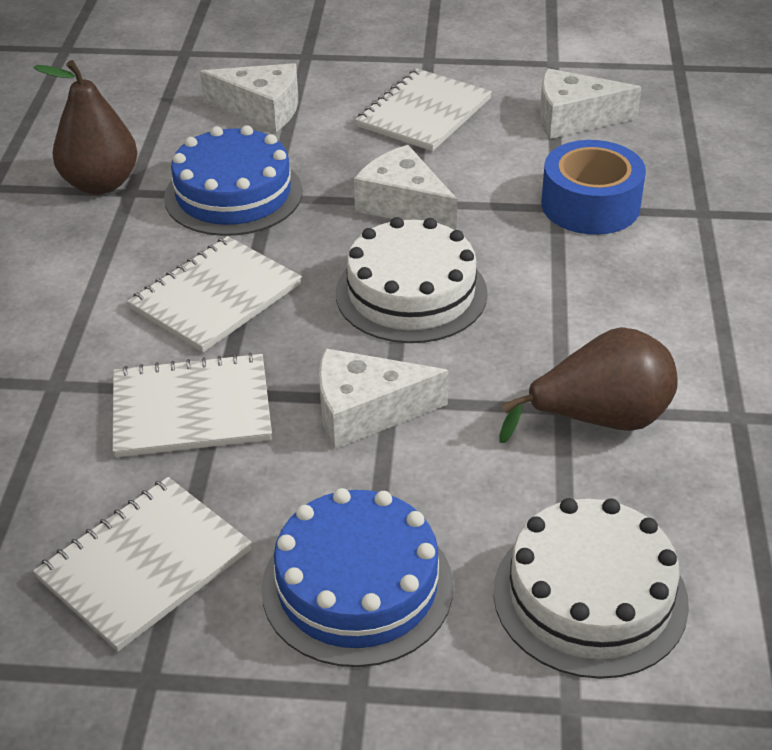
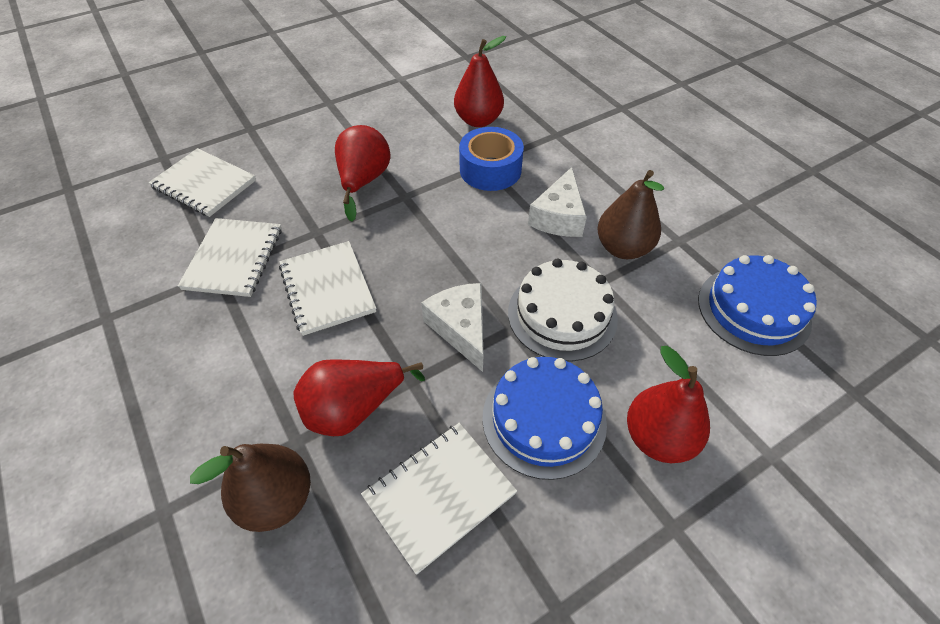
red pear: none = 0 -> [293,359,425,436] [335,125,390,222] [454,36,506,127] [627,346,710,463] = 4
white cake: [336,217,488,343] [493,498,689,679] = 2 -> [508,259,618,361] = 1
white cheese: [200,63,298,132] [319,348,449,449] [354,145,457,230] [540,68,642,139] = 4 -> [421,283,483,372] [528,167,587,237] = 2

